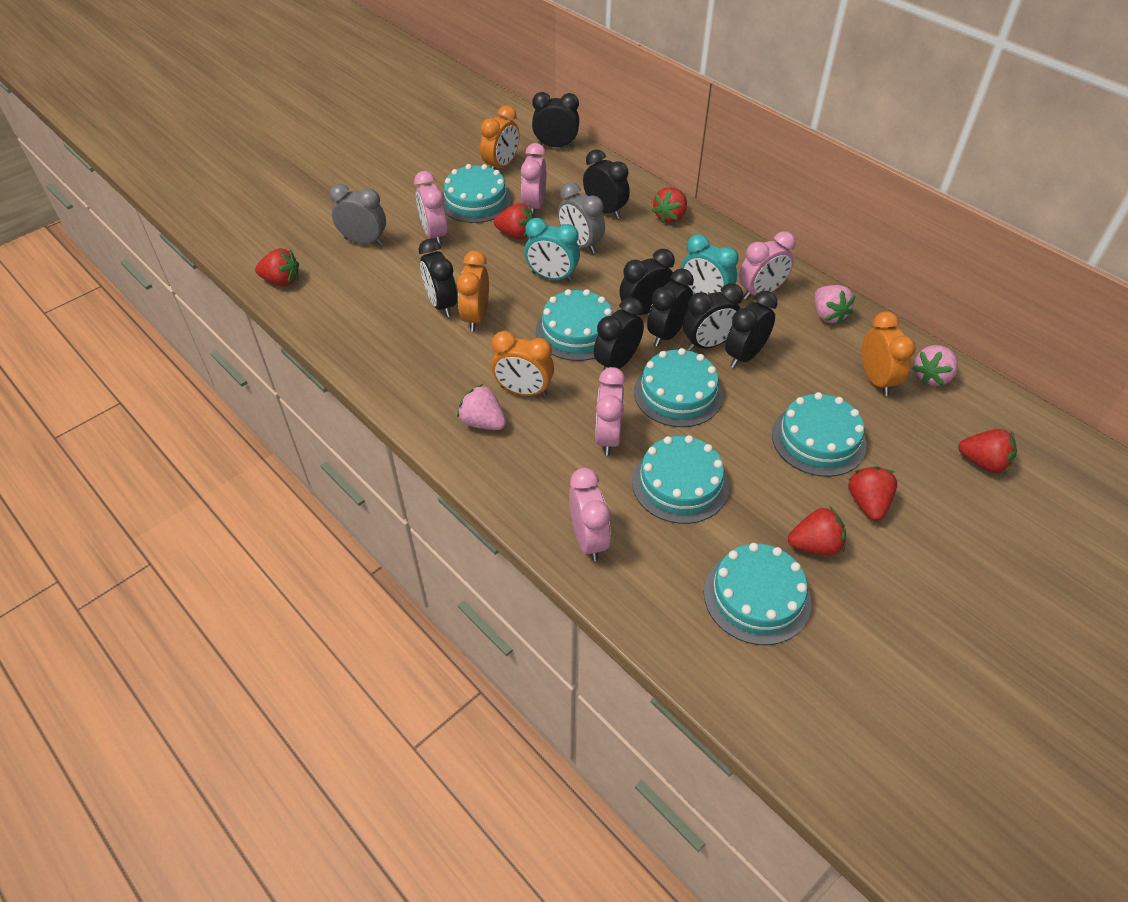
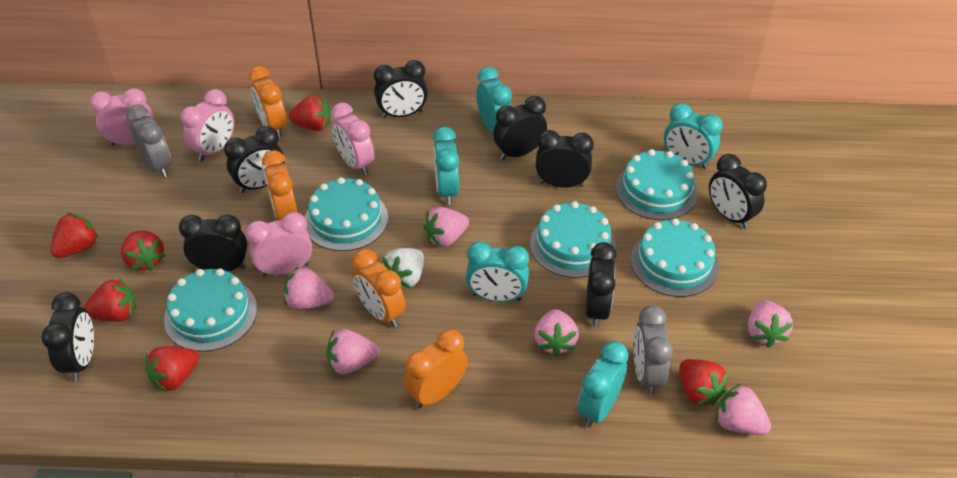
pink clock: [414,171,447,245] [521,143,546,217] [569,468,611,561] [595,367,626,456] [739,231,796,300] = 5 -> [90,88,154,145] [181,89,234,162] [246,212,312,276] [331,102,374,175] = 4
pink strawberry: [457,384,506,430] [814,285,856,325] [912,345,958,386] = 3 -> [284,266,334,309] [326,329,379,374] [423,207,469,247] [534,309,579,357] [715,384,771,435] [748,301,793,348] = 6
turquoise cake: [442,164,512,223] [536,289,613,361] [632,435,729,524] [634,348,723,427] [704,543,811,645] [772,392,866,477] = 6 -> [164,269,257,352] [305,177,388,251] [530,201,616,278] [616,149,698,220] [631,218,719,297] = 5
turquoise clock: [524,218,580,282] [681,234,738,294] = 2 -> [433,127,459,205] [466,241,529,302] [476,67,512,133] [578,341,629,428] [664,103,723,169] = 5
white strawberry: none = 0 -> [383,248,424,288] = 1

